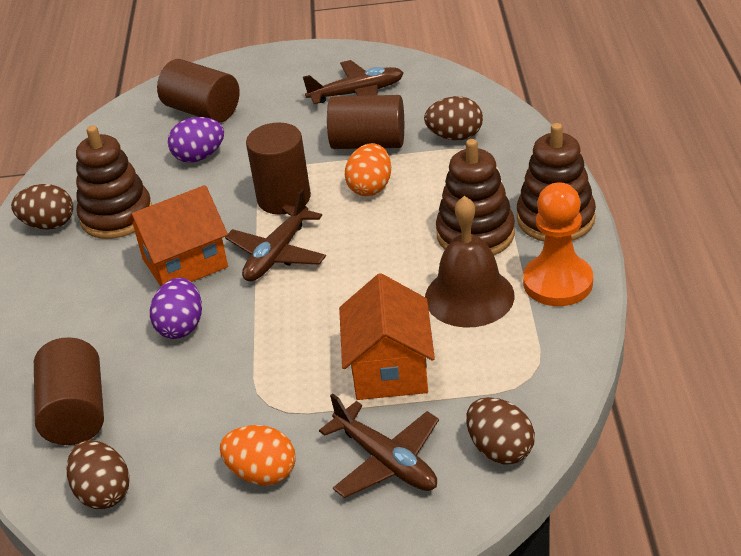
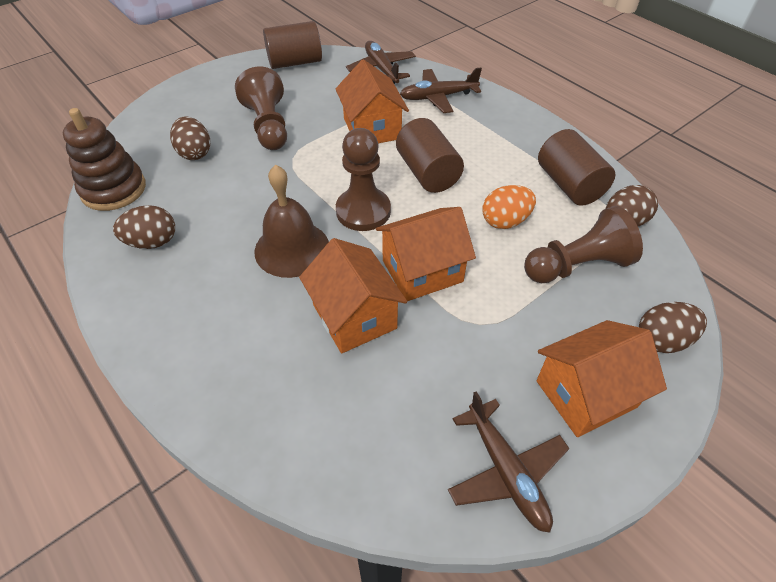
brown cylinder: [34,337,104,445] [157,59,239,123] [246,123,311,215] [327,95,404,149] = 4 -> [263,21,322,69] [396,118,464,193] [538,129,615,206] = 3
brown pawn: none = 0 -> [235,66,287,150] [336,128,391,231] [524,206,643,283] = 3
brown stacking toy: [76,125,152,239] [436,139,515,255] [517,123,596,242] = 3 -> [63,108,146,211] = 1
orange egg: [220,425,296,486] [345,143,391,196] = 2 -> [482,185,536,229] = 1
orange house: [126,185,228,287] [339,273,435,400] = 2 -> [299,238,407,353] [336,59,409,143] [376,207,476,301] [536,320,667,437] = 4
orange pawn: [523,182,593,306] = 1 -> none = 0
purple egg: [150,278,202,339] [168,117,224,163] = 2 -> none = 0

